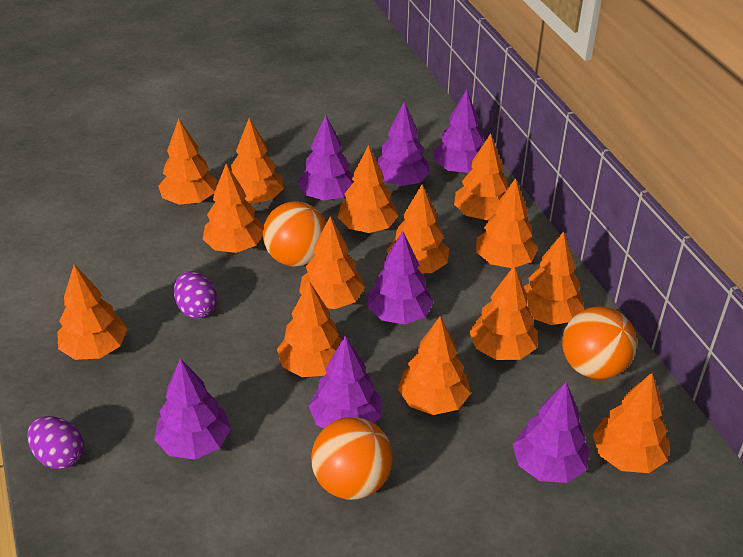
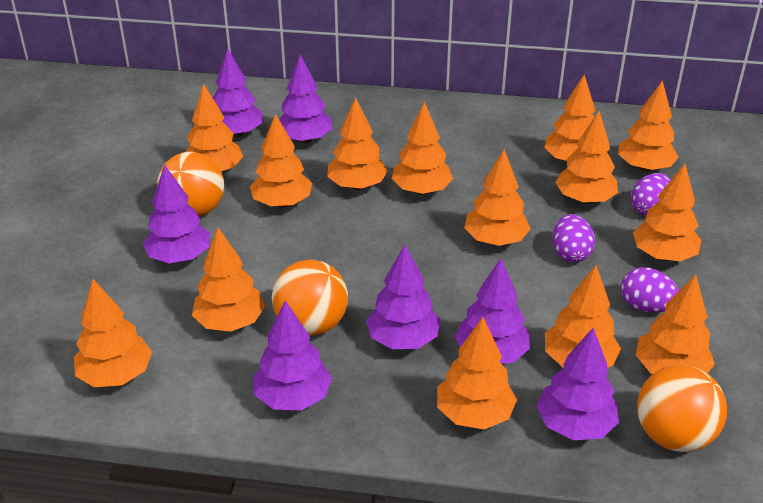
purple egg: [27,416,84,469] [174,271,217,319] = 2 -> [552,214,595,262] [621,267,679,313] [631,173,671,216] = 3

